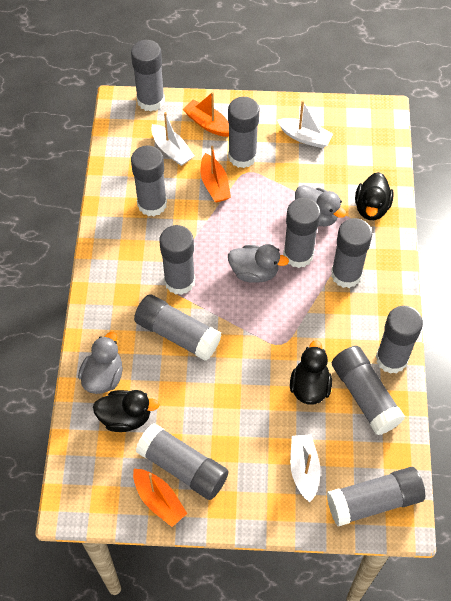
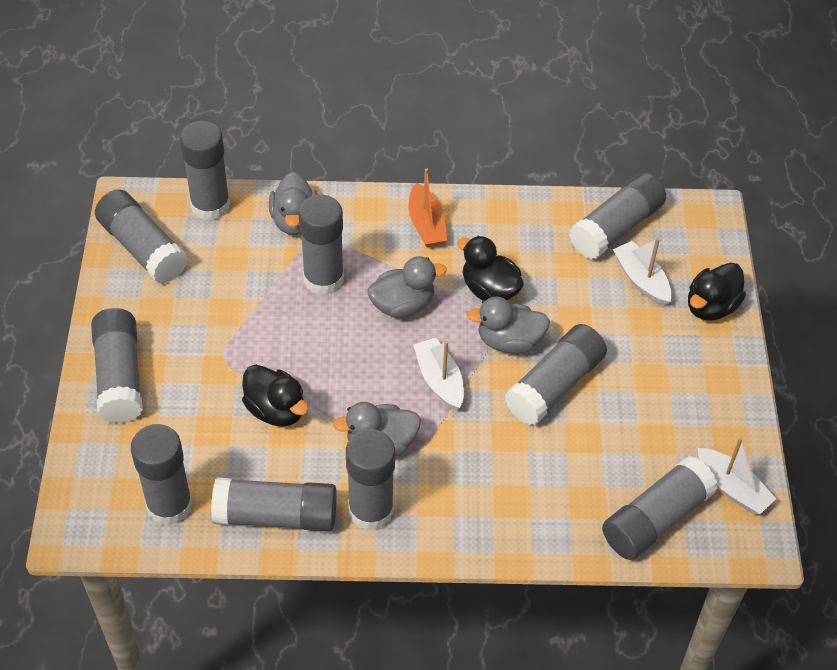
grey duck: [78,332,123,394] [228,244,289,283] [295,185,346,227] = 3 -> [269,172,318,235] [333,402,421,456] [367,256,446,318] [467,296,550,354] = 4
grey glue stick: [131,40,165,112] [131,146,167,216] [134,294,221,361] [136,423,228,500] [159,225,195,295] [228,97,259,168] [283,198,321,268] [327,467,425,526] [331,218,372,288] [332,346,405,435] [376,306,423,374] = 11 -> [91,308,143,424] [95,189,188,284] [131,424,193,526] [180,121,230,221] [211,478,337,531] [298,195,344,295] [346,429,395,531] [505,324,607,425] [569,172,666,260] [602,456,718,560] = 10
orange boat: [133,469,187,527] [183,92,229,137] [200,146,231,203] = 3 -> [409,168,447,247] = 1

